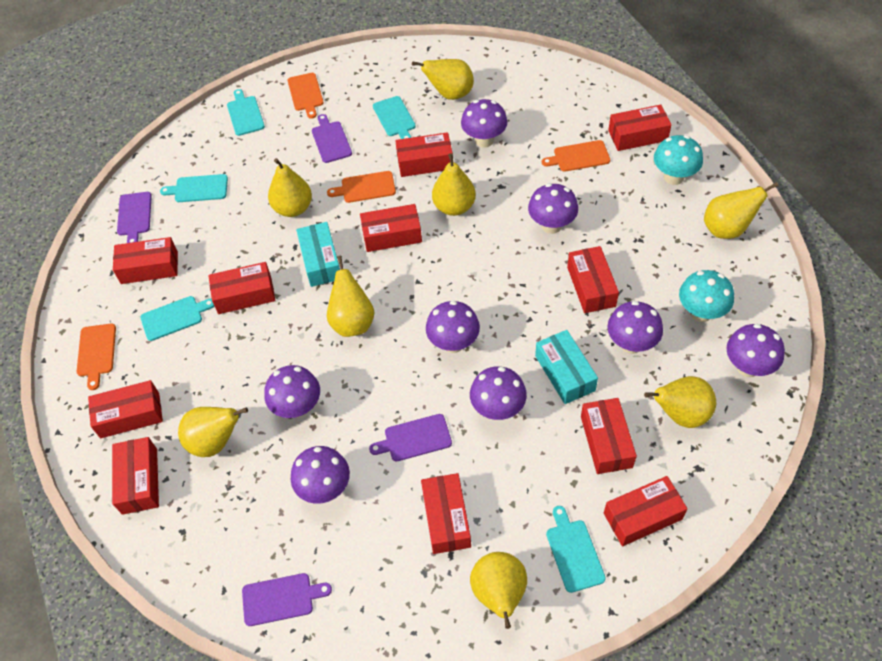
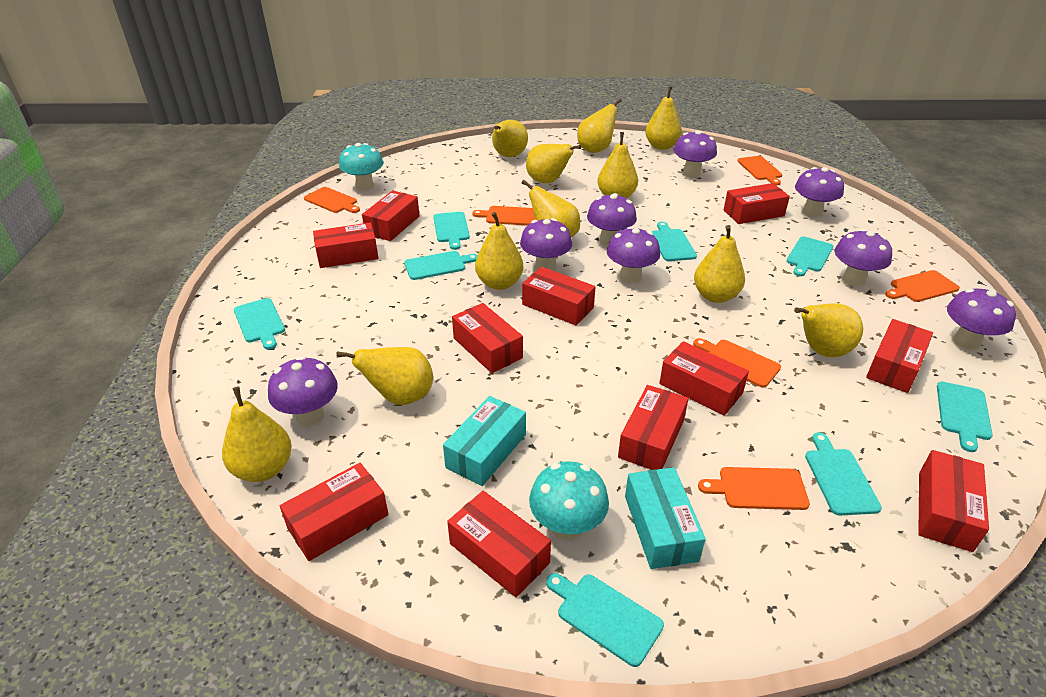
orange cutting board: [76,324,116,390] [287,73,324,119] [327,171,396,203] [542,140,610,172] = 4 -> [304,187,360,213] [472,206,535,226] [693,338,781,388] [698,467,810,510] [737,156,782,185] [885,270,960,302] = 6
purple cutting board: [117,192,152,243] [242,573,332,626] [312,114,352,163] [369,414,452,461] = 4 -> none = 0
turquoise cutting board: [140,296,214,341] [160,174,228,202] [227,89,265,136] [373,96,416,139] [546,506,606,593] = 5 -> [234,298,285,349] [404,251,478,280] [433,212,470,250] [546,573,664,667] [652,222,697,261] [787,237,833,276] [805,432,882,515] [937,382,993,452] = 8
yellow pear: [178,407,248,457] [268,158,312,217] [327,256,375,337] [412,59,474,100] [432,153,476,216] [470,552,527,629] [644,376,716,428] [704,182,779,239] = 8 -> [222,387,292,482] [337,347,433,405] [475,212,523,290] [492,120,528,157] [521,180,580,238] [526,144,581,183] [577,98,622,153] [598,132,638,199] [645,87,682,150] [694,225,745,303] [794,304,863,357] = 11

